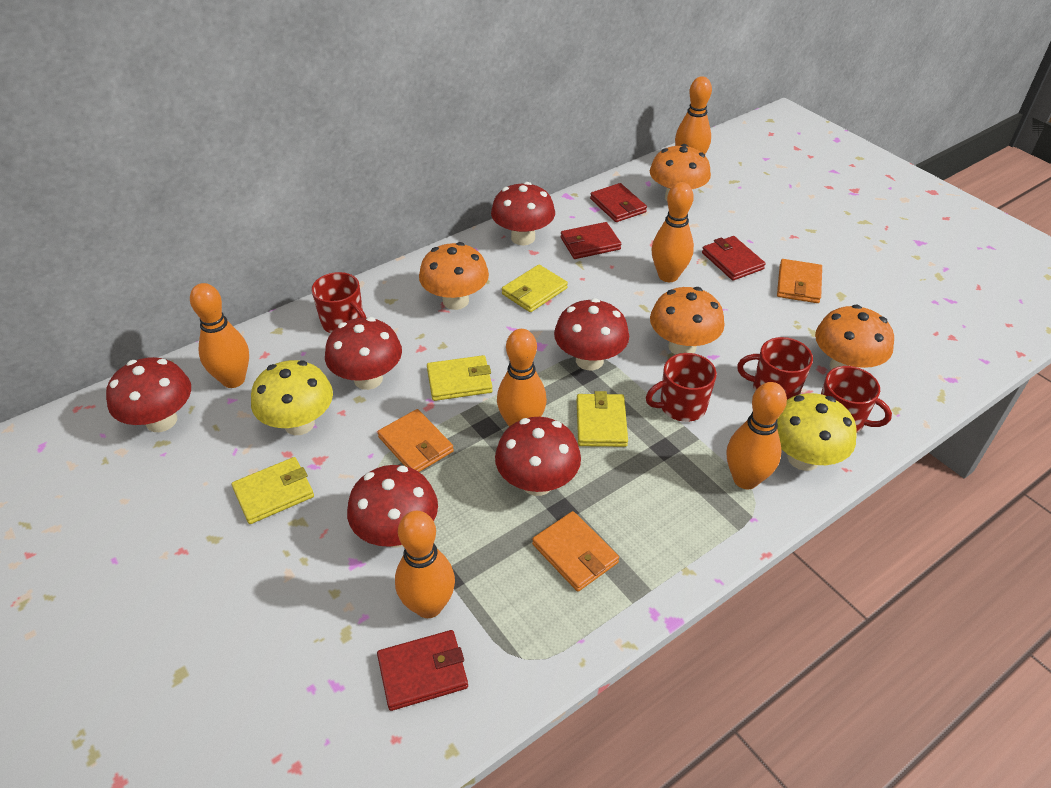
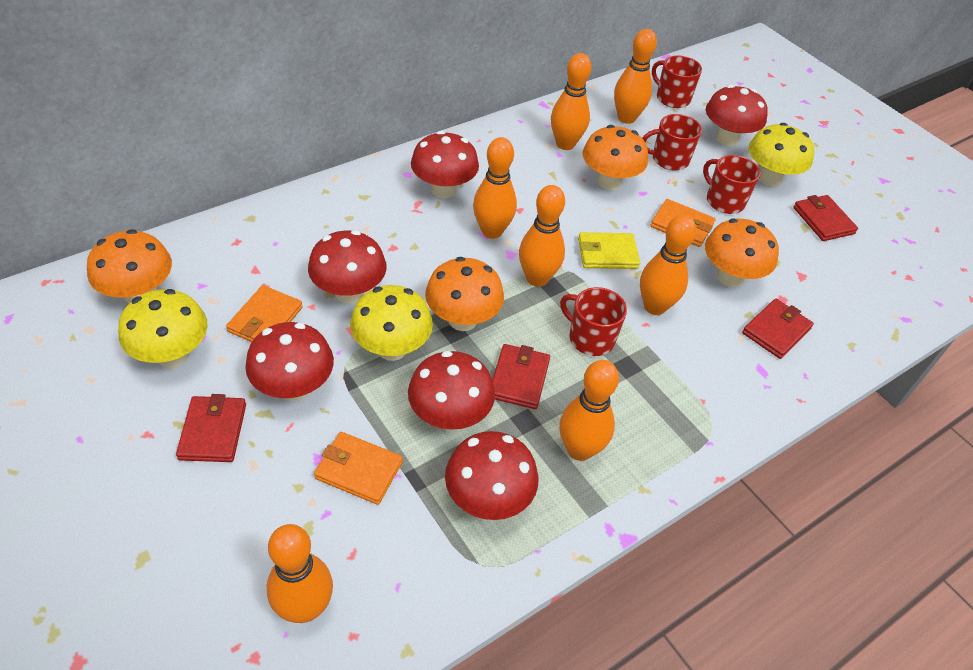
orange bowling pin: [190,283,249,388] [395,511,455,618] [497,329,547,427] [651,182,694,282] [675,77,712,154] [727,382,787,489] = 6 -> [267,524,333,623] [473,137,517,239] [519,185,565,287] [551,53,592,150] [559,360,619,461] [614,29,657,124] [640,215,697,315] = 7
yellow mushroom: [251,360,333,435] [777,393,857,471] = 2 -> [118,289,208,367] [350,285,433,361] [749,123,814,186] = 3
yellow wallet: [232,457,314,524] [427,355,493,401] [502,265,568,312] [577,391,628,447] = 4 -> [578,232,640,269] = 1

